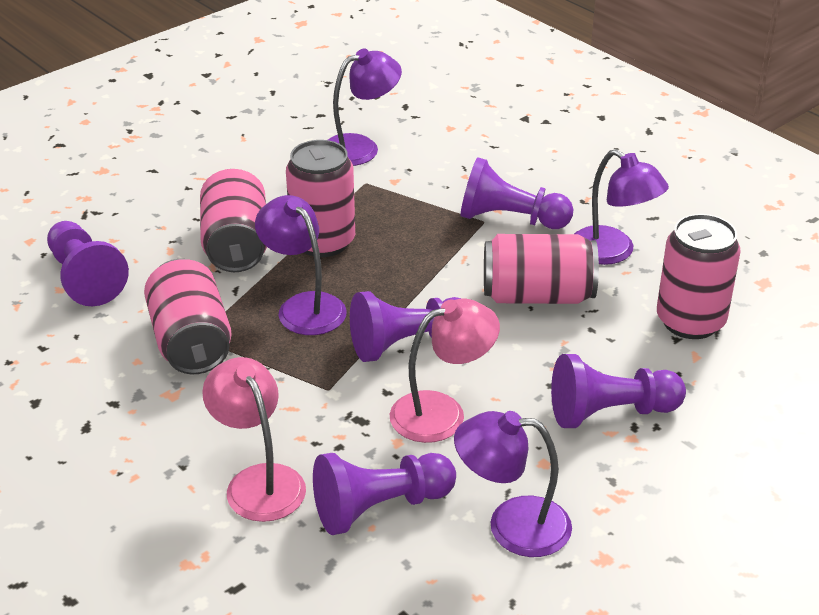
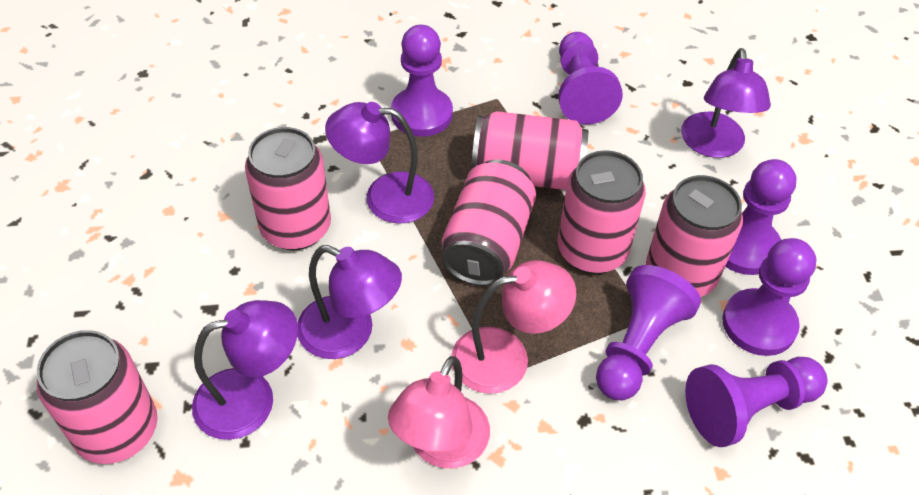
pink can: [144,259,232,374] [200,169,267,272] [286,140,355,257] [484,234,599,304] [657,214,741,339] = 5 -> [37,330,157,464] [245,127,331,250] [442,159,536,286] [471,111,588,190] [558,150,646,274] [646,175,743,297] = 6
purple pawn: [47,221,129,306] [313,453,456,535] [350,291,462,362] [460,157,573,229] [551,354,686,428] = 5 -> [391,25,453,137] [558,32,623,125] [596,265,701,400] [685,357,827,447] [722,238,816,356] [725,159,796,275] = 6

